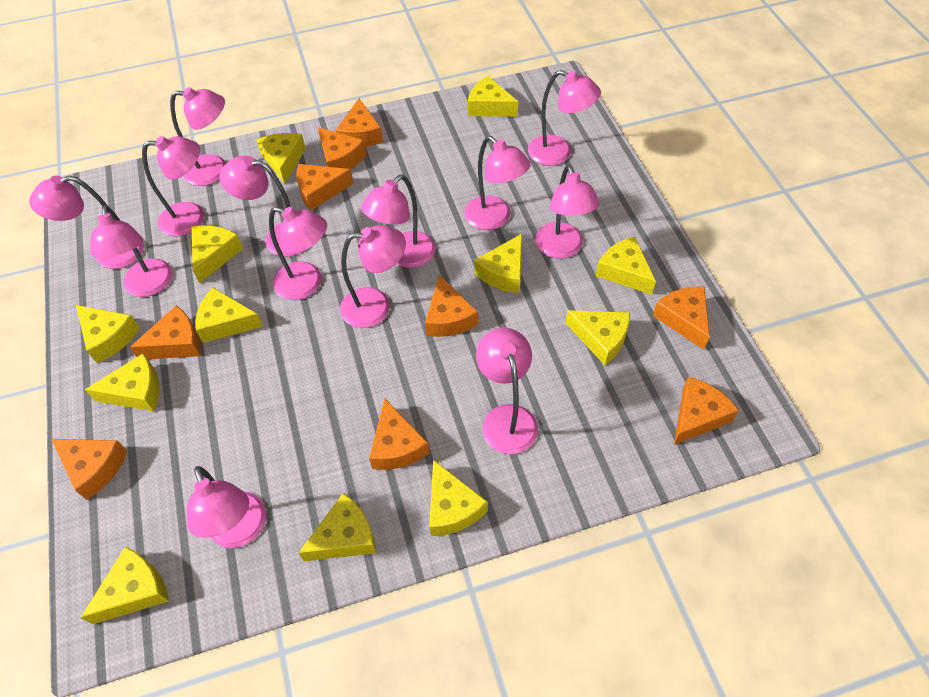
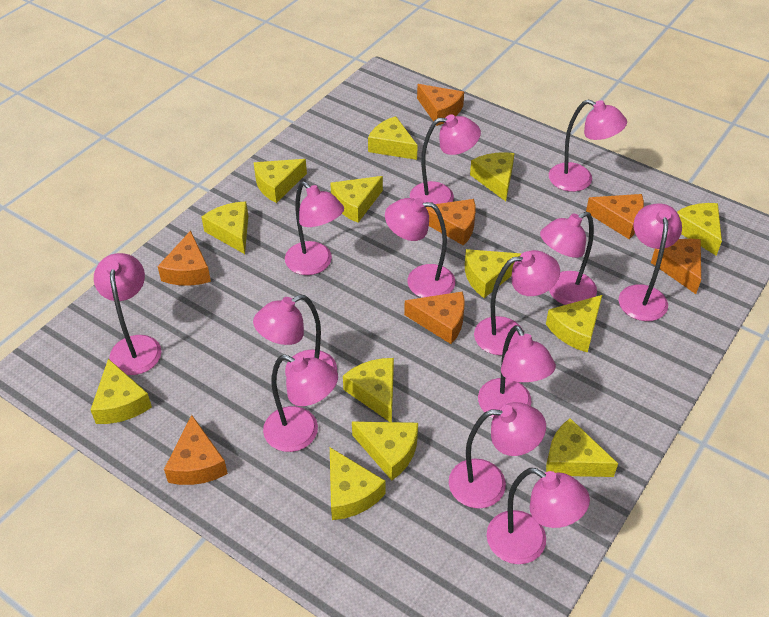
orange cheese: [51,439,128,500] [130,305,201,359] [297,164,353,211] [318,127,366,169] [336,99,383,147] [369,399,430,470] [425,275,478,337] [653,286,710,350] [674,377,739,445] = 9 -> [157,230,211,286] [164,415,228,485] [404,291,464,344] [417,84,464,126] [426,199,476,246] [586,194,644,239] [651,239,701,294] = 7
yellow cheese: [76,305,140,363] [80,546,169,624] [85,353,160,411] [192,225,243,283] [195,287,263,343] [257,133,306,184] [299,493,376,561] [429,460,488,536] [468,76,519,117] [474,234,522,293] [565,310,630,365] [596,237,656,295] = 12 -> [91,359,152,424] [202,201,248,254] [253,159,307,203] [330,176,383,223] [330,447,385,520] [343,358,394,422] [352,422,418,480] [368,116,418,160] [465,249,522,298] [470,152,515,201] [546,295,602,353] [546,418,618,477] [677,203,722,256] = 13

